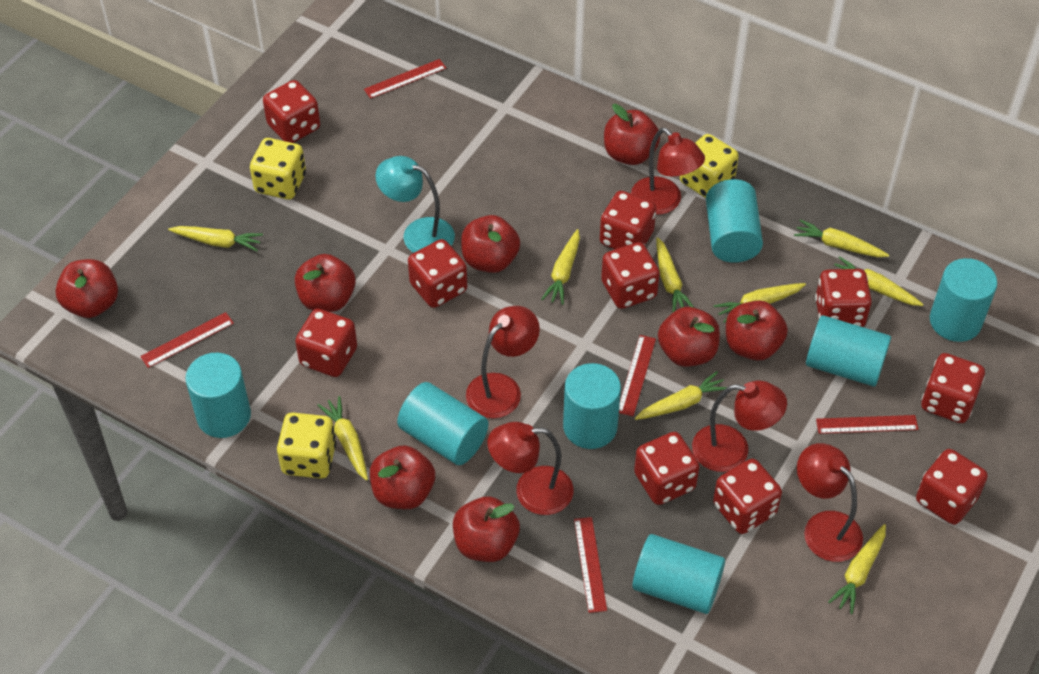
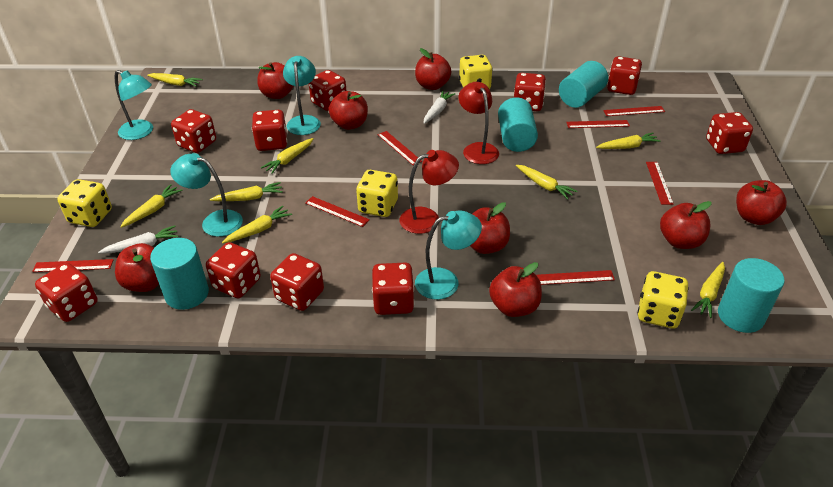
red lamp: [466,306,540,418] [487,422,574,515] [631,128,705,215] [692,381,787,472] [797,443,863,562] = 5 -> [399,150,459,234] [458,82,499,164] = 2
red ruler: [140,312,234,368] [364,59,446,99] [574,517,607,613] [619,335,656,416] [816,415,918,434] = 5 -> [32,259,114,272] [305,196,370,227] [378,131,422,165] [536,270,615,285] [566,120,630,128] [603,106,665,116] [646,162,674,205] = 7
turquoise cylinder: [185,353,251,438] [397,382,488,465] [563,363,621,449] [632,534,725,614] [706,179,763,263] [806,315,891,387] [930,258,997,342] = 7 -> [150,238,209,310] [498,97,538,152] [559,61,608,108] [718,258,785,333] = 4
turquoise lamp: [375,156,455,253] = 1 -> [115,70,153,140] [170,153,243,237] [283,56,321,135] [415,210,482,300] = 4
white carrot: none = 0 -> [98,225,179,254] [424,90,455,124] = 2
yellow carrot: [168,226,263,251] [318,396,368,481] [541,229,580,305] [635,371,727,420] [656,237,694,312] [713,283,806,323] [794,219,889,257] [828,524,886,614] [834,256,924,306] = 9 -> [120,184,182,228] [147,73,202,87] [210,182,283,201] [222,206,292,243] [261,138,314,174] [516,165,577,199] [596,132,661,149] [691,262,725,318] = 8
yellow dice: [250,138,306,200] [277,412,336,479] [680,134,739,198] = 3 -> [57,179,112,227] [356,170,398,217] [459,55,493,89] [638,271,689,329] = 4

